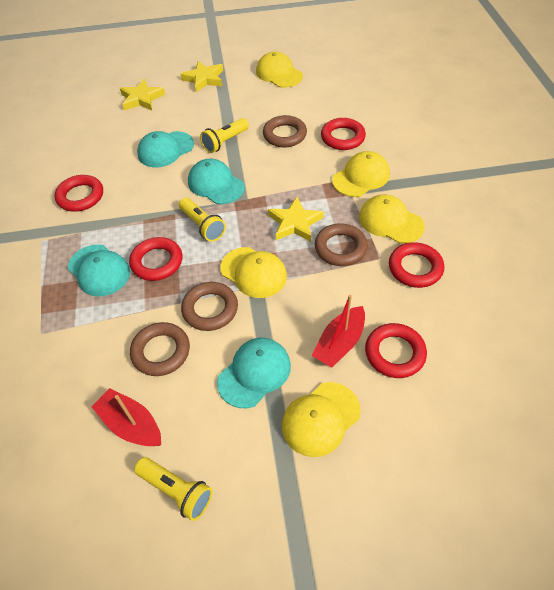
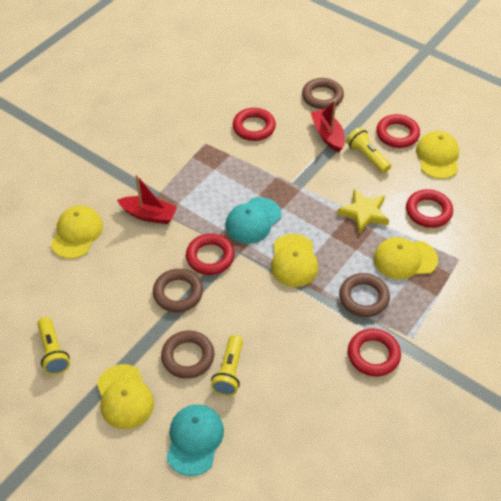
turquoise cap: [68,244,130,297] [137,131,194,167] [188,159,245,204] [217,338,291,408] = 4 -> [166,404,224,476] [225,197,281,244] = 2
yellow star: [120,79,165,111] [180,61,223,92] [268,197,324,242] = 3 -> [337,189,389,233] = 1

